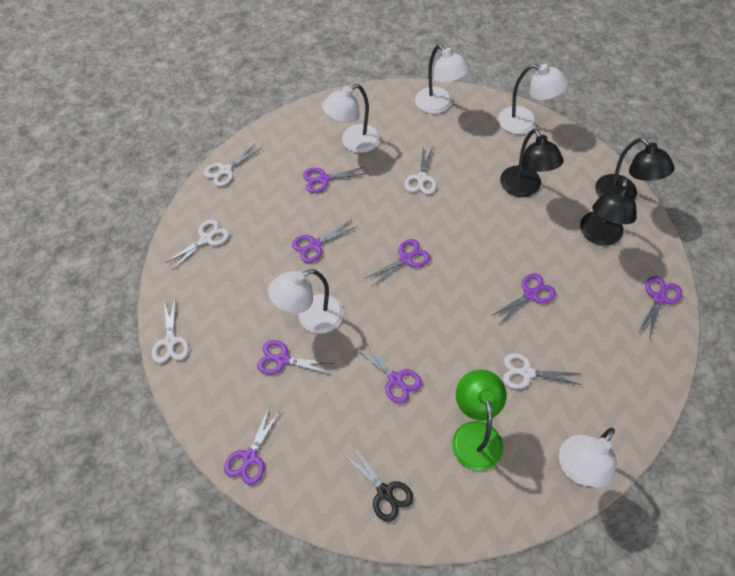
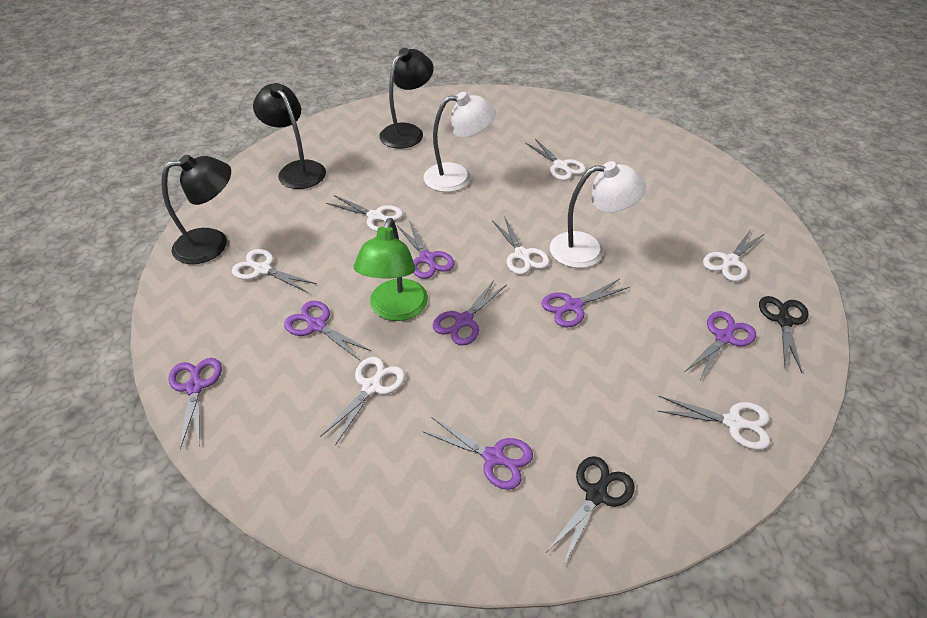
black scissors: [345,445,413,522] = 1 -> [546,456,635,564] [759,296,809,373] = 2
purple scissors: [224,405,281,485] [257,340,334,374] [292,219,358,263] [303,166,368,193] [356,342,422,404] [364,239,430,287] [491,273,556,323] [638,276,682,337] = 8 -> [168,358,222,449] [284,301,371,360] [397,221,454,279] [422,417,533,490] [433,279,506,346] [541,279,629,328] [686,311,756,382] = 7
white lamp: [268,269,344,334] [322,84,380,153] [415,45,470,114] [498,64,568,134] [559,428,616,488] = 5 -> [424,92,496,192] [550,161,646,268] = 2
white scissors: [152,297,189,363] [165,219,229,270] [204,144,262,187] [404,145,437,194] [503,353,582,389] = 5 -> [232,249,317,293] [320,357,405,445] [326,195,403,232] [492,216,550,275] [526,139,586,181] [657,396,770,450] [703,229,764,282] = 7

